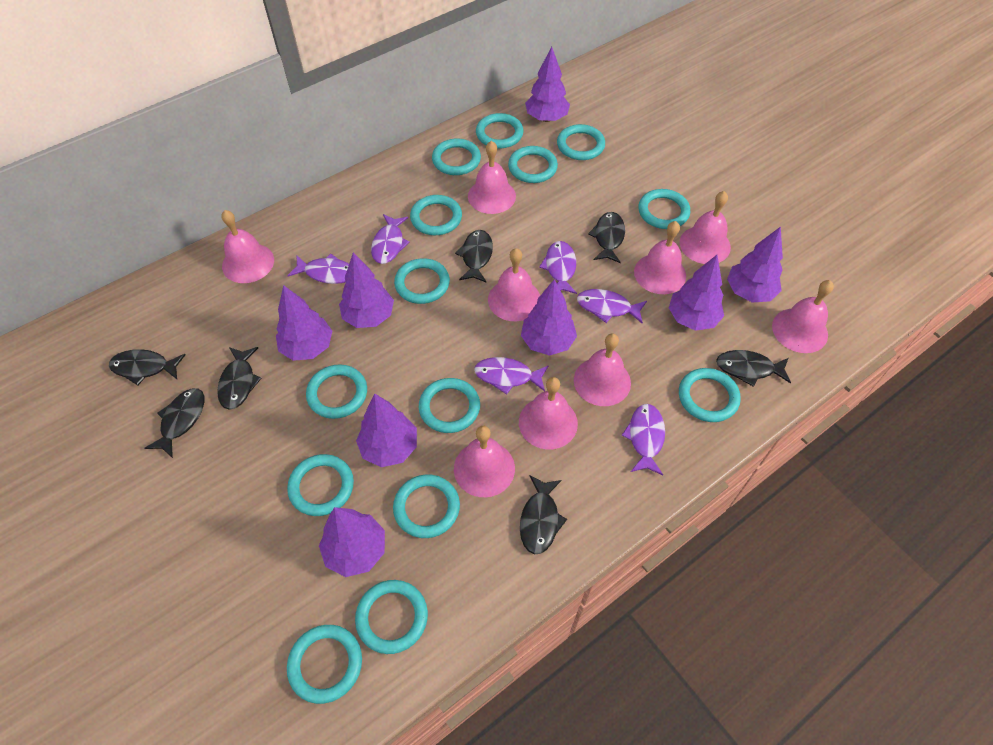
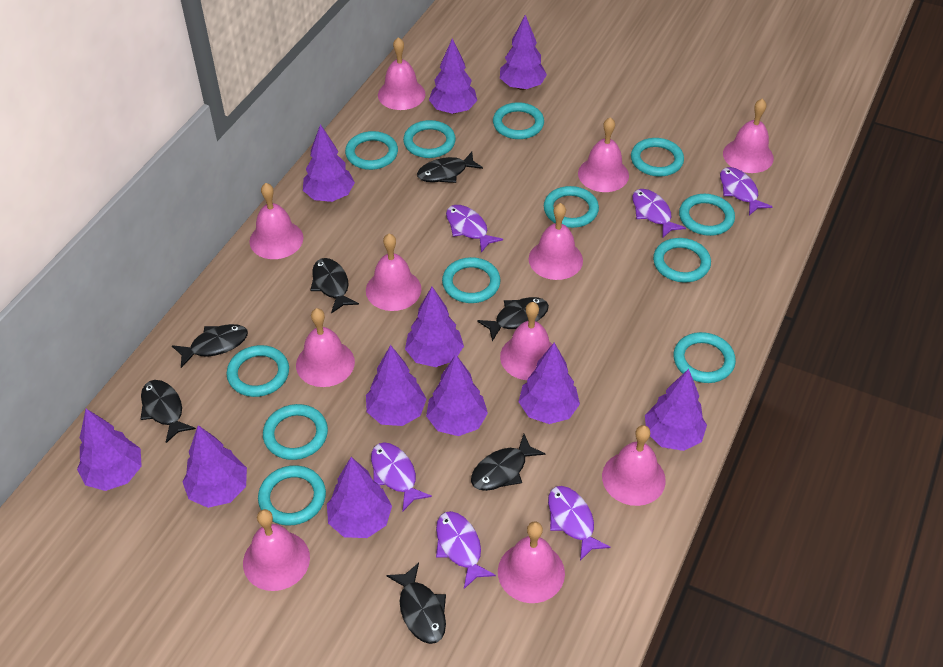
pink bell: [221,210,274,283] [454,426,515,497] [468,141,516,214] [488,248,540,321] [519,377,578,449] [574,333,631,406] [634,221,686,294] [680,191,731,264] [772,280,834,353] = 9 -> [243,509,310,591] [249,183,303,259] [296,308,355,387] [366,234,421,311] [378,37,426,110] [498,521,565,603] [500,302,552,380] [529,203,583,280] [578,117,629,192] [602,425,666,506] [723,99,774,173] = 11
purple tree: [276,285,332,361] [319,507,385,577] [339,252,394,328] [356,394,417,467] [521,279,577,356] [525,47,570,122] [669,255,724,331] [727,227,783,302] = 8 -> [77,409,142,491] [182,425,247,508] [303,124,355,202] [327,457,392,538] [366,345,426,426] [405,287,464,367] [426,355,488,436] [429,38,477,114] [500,15,547,90] [519,343,580,424] [645,369,707,451] = 11
turquoise ring: [287,454,354,516] [287,625,362,704] [306,364,367,419] [355,580,428,654] [393,474,460,538] [394,258,450,304] [410,195,462,235] [419,378,480,433] [432,139,481,175] [476,113,524,148] [508,146,558,183] [557,124,605,160] [638,189,690,229] [679,368,741,422] = 14 -> [227,345,289,397] [258,465,326,526] [263,404,328,460] [345,131,398,170] [403,120,456,158] [442,257,501,303] [493,102,544,139] [544,186,599,228] [631,138,684,177] [653,238,711,282] [673,332,736,383] [679,194,735,236] = 12

